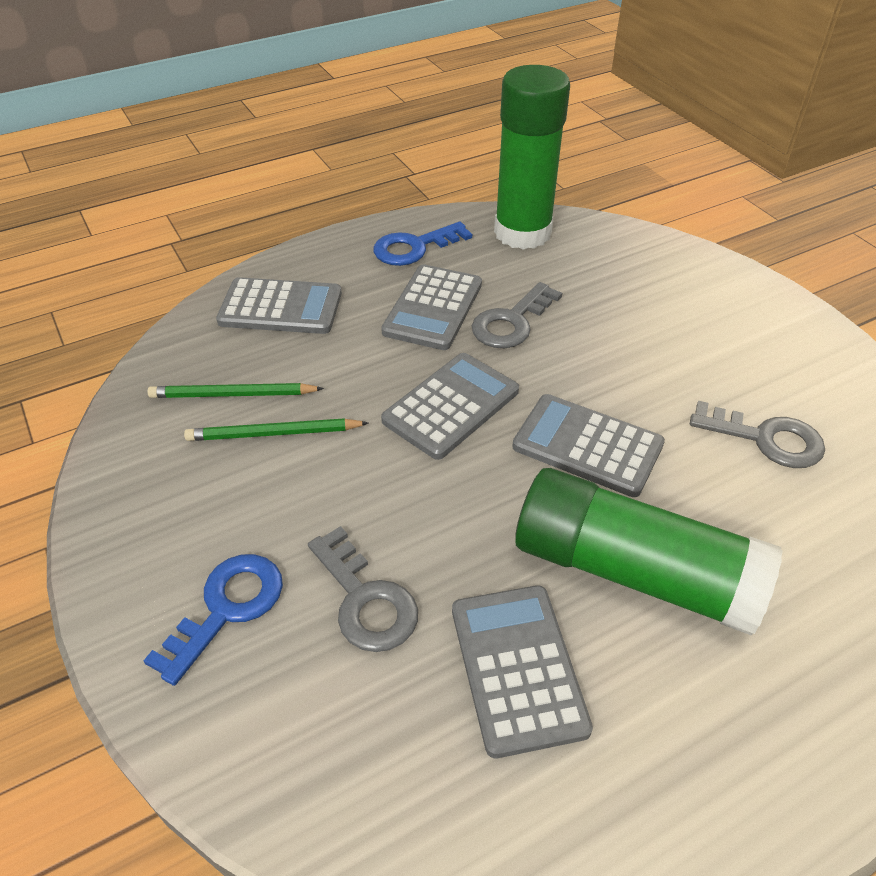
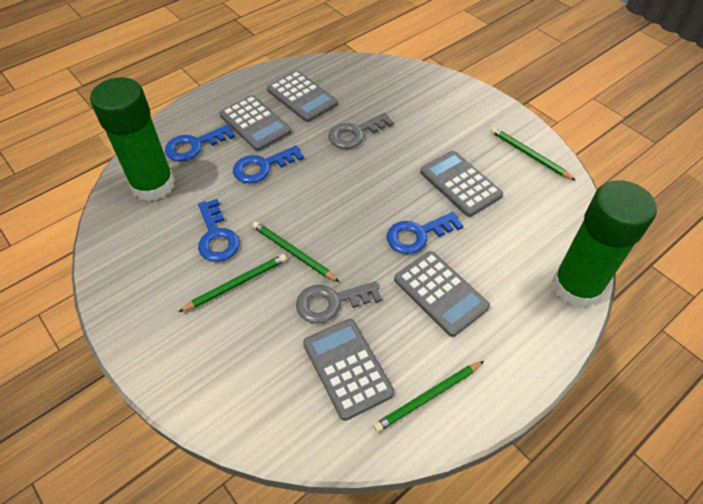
blue key: [143,554,283,686] [374,221,472,266] = 2 -> [165,125,235,161] [198,199,240,262] [233,145,304,183] [387,212,463,254] = 4
green pencil: [147,383,324,398] [184,418,368,441] = 2 -> [179,254,287,312] [252,221,339,282] [373,361,484,432] [491,127,576,181] = 4
grey key: [308,526,418,652] [472,282,562,348] [690,401,825,468] = 3 -> [296,281,382,323] [328,113,394,149] = 2

